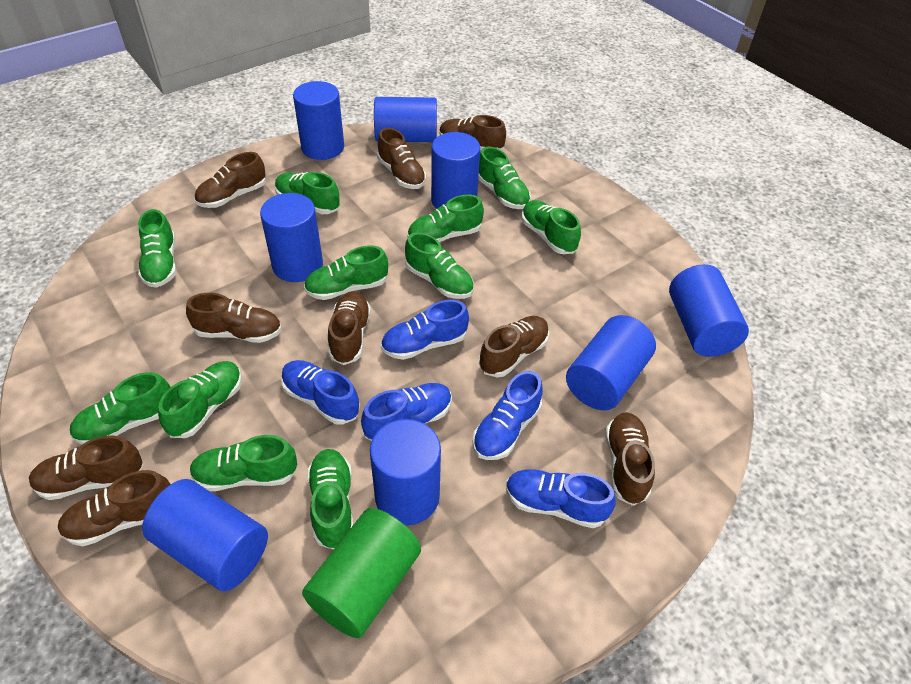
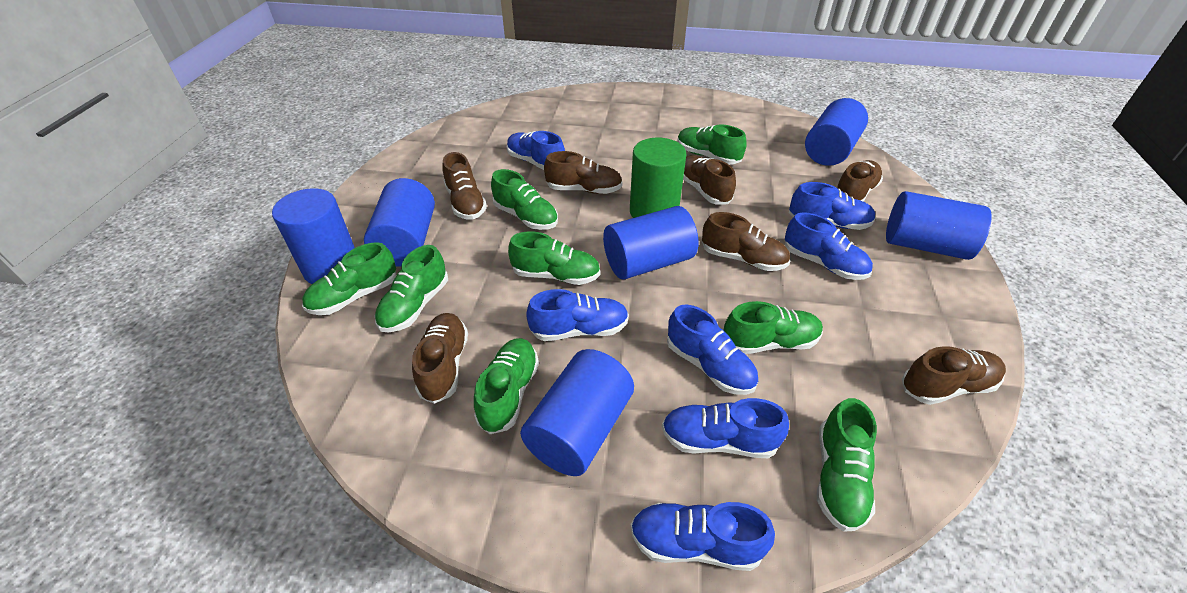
blue cylinder: [142,479,268,591] [260,193,323,282] [293,81,344,160] [370,419,441,525] [374,97,437,142] [431,132,480,209] [566,315,656,410] [669,264,749,357] = 8 -> [272,188,355,284] [364,178,435,267] [520,349,634,476] [603,206,699,280] [805,98,868,166] [886,191,991,260] = 6
blue shoe: [281,360,360,425] [361,383,452,441] [381,300,469,360] [472,371,543,460] [506,470,616,528] = 5 -> [507,131,565,170] [526,289,629,341] [630,502,775,571] [662,398,789,458] [667,305,758,395] [785,212,873,280] [789,182,876,230] = 7
brown shoe: [29,435,144,500] [57,470,171,546] [186,293,282,343] [194,152,266,208] [328,291,371,365] [377,128,426,189] [439,115,506,150] [479,316,549,377] [605,412,655,506] = 9 -> [412,313,468,404] [442,152,487,220] [544,151,623,194] [683,155,736,205] [702,212,790,271] [837,160,883,202] [902,346,1006,405] = 7
green shoe: [69,372,171,444] [138,209,176,288] [158,361,242,438] [190,435,298,491] [275,172,340,214] [304,246,388,300] [307,449,353,549] [405,232,474,299] [407,195,484,242] [478,147,531,209] [521,200,581,254] = 11 -> [302,242,396,315] [375,245,448,332] [474,338,539,434] [491,169,558,230] [508,231,600,285] [677,125,747,164] [724,301,823,354] [817,398,877,532] = 8

